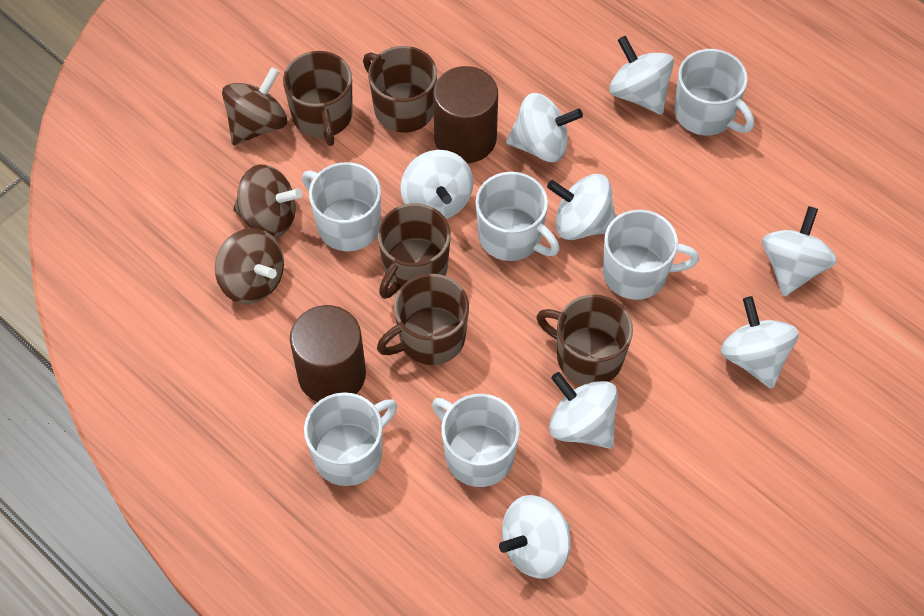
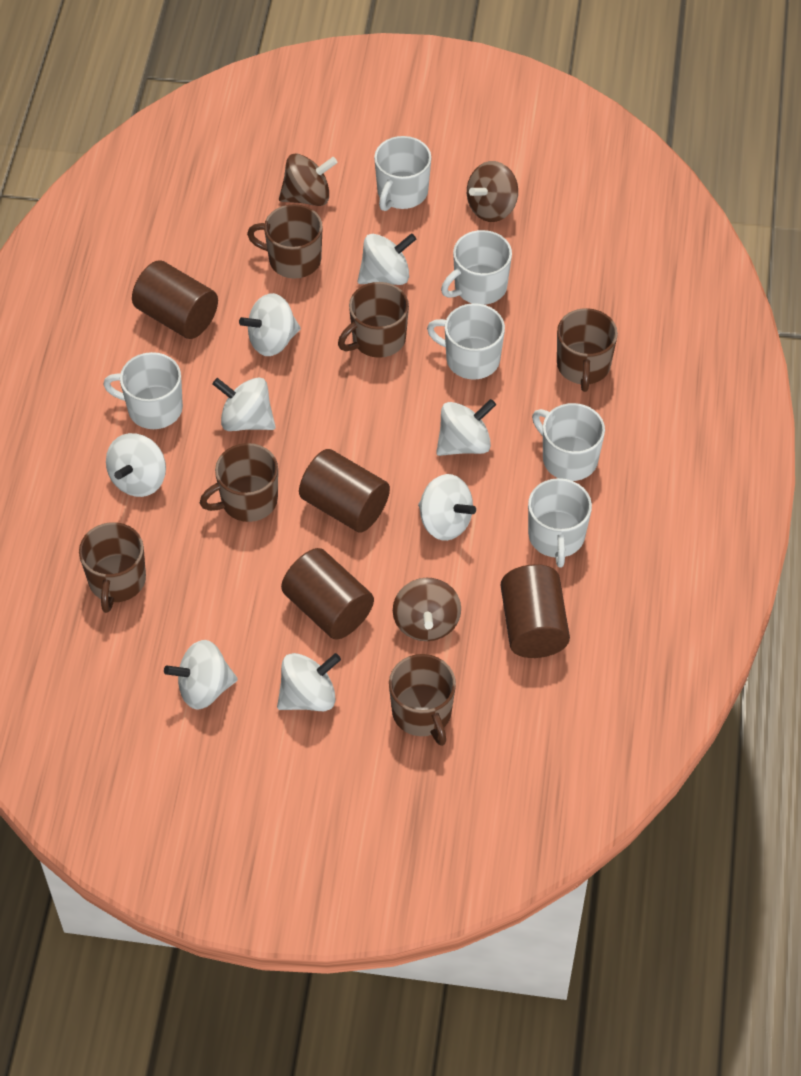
brown cylinder: [290,305,366,402] [433,66,498,163] = 2 -> [132,260,218,339] [281,548,374,639] [299,449,390,532] [501,564,570,658] = 4
brown mug: [283,51,353,146] [363,46,437,133] [377,203,451,299] [377,274,469,365] [536,294,633,385] = 5 -> [79,522,146,613] [200,443,278,522] [247,204,323,279] [338,282,409,358] [389,654,456,746] [557,308,618,392] = 6

